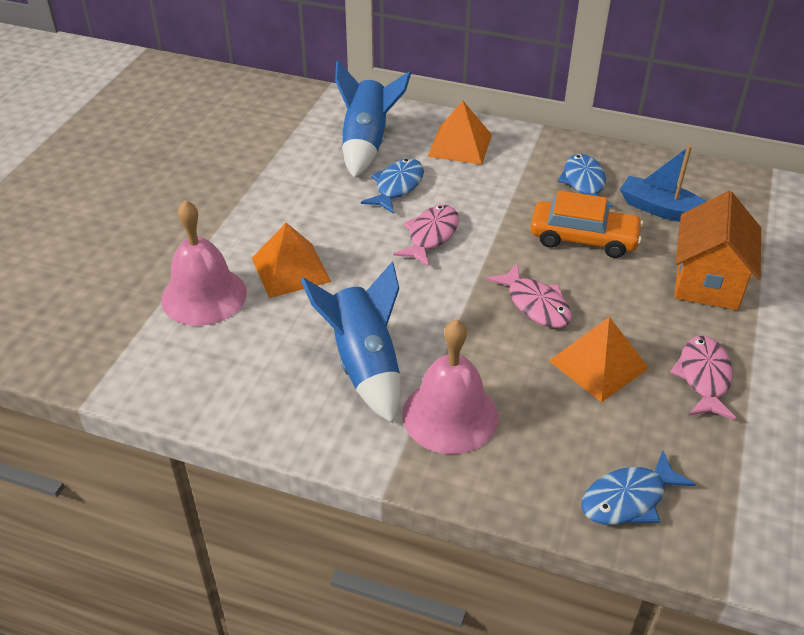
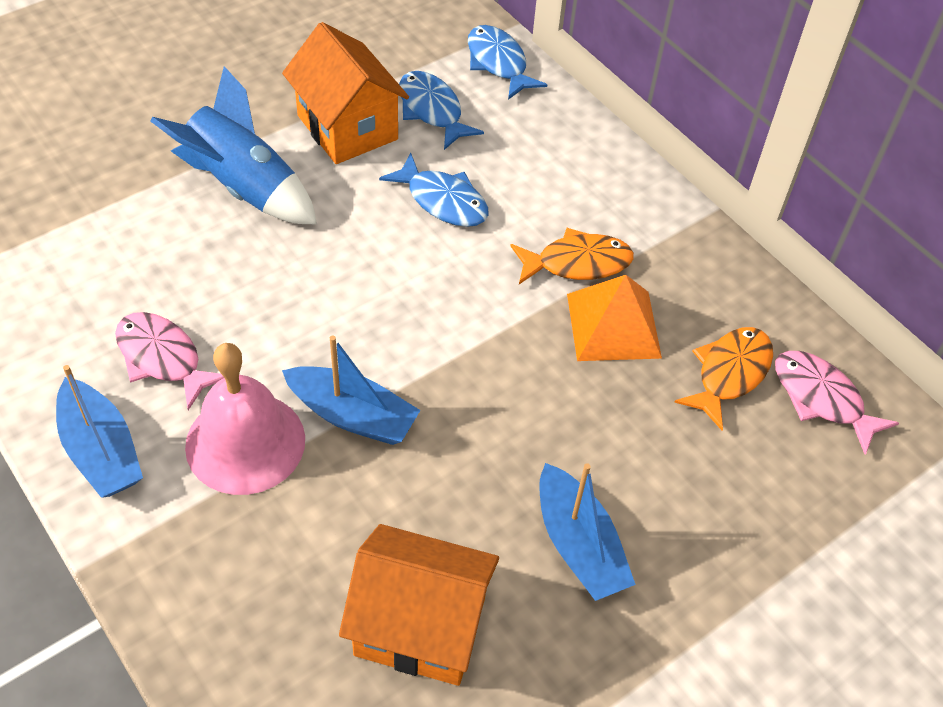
blue boat: [620,145,707,222] = 1 -> [56,365,143,498] [282,335,421,445] [539,463,636,601] = 3
blue rocket: [301,261,401,423] [335,60,411,178] = 2 -> [150,66,317,224] = 1
orange car: [530,190,643,258] = 1 -> none = 0
orange fish: none = 0 -> [510,228,634,284] [674,327,773,431] = 2
orange house: [674,191,761,310] = 1 -> [282,22,409,164] [339,524,499,686] = 2
orange pyramid: [252,223,331,298] [428,101,492,165] [549,317,649,402] = 3 -> [567,275,662,361] = 1
pink bell: [161,200,247,326] [403,319,499,454] = 2 -> [185,343,305,495] = 1
pink fish: [393,205,459,267] [486,263,572,328] [670,336,737,420] = 3 -> [115,312,224,410] [775,351,899,455] = 2

